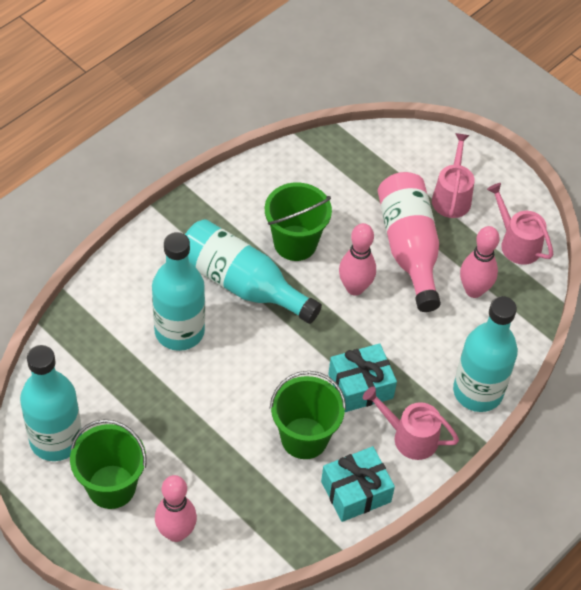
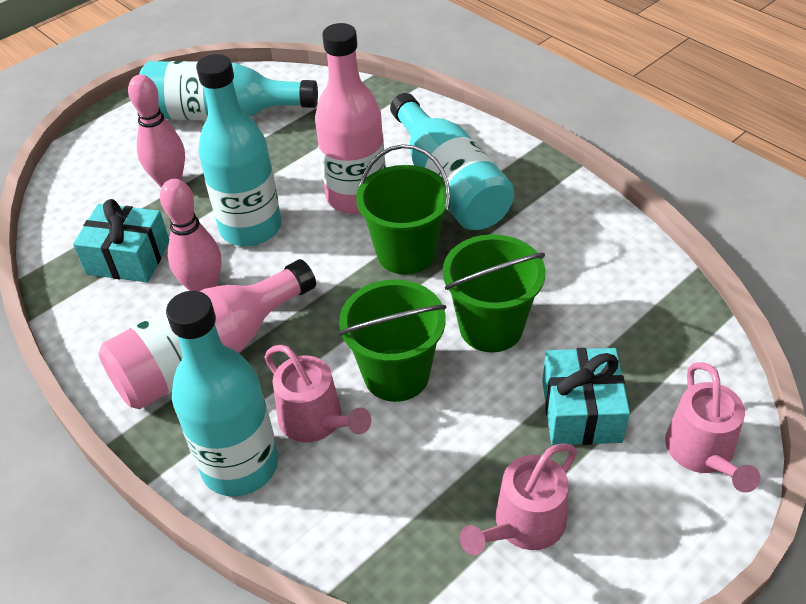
pink bottle: [378,172,441,312] = 1 -> [99,259,316,409] [315,23,386,214] = 2
pink bowling pin: [155,475,197,542] [339,223,376,296] [460,226,500,298] = 3 -> [128,75,185,188] [160,179,221,291] = 2

